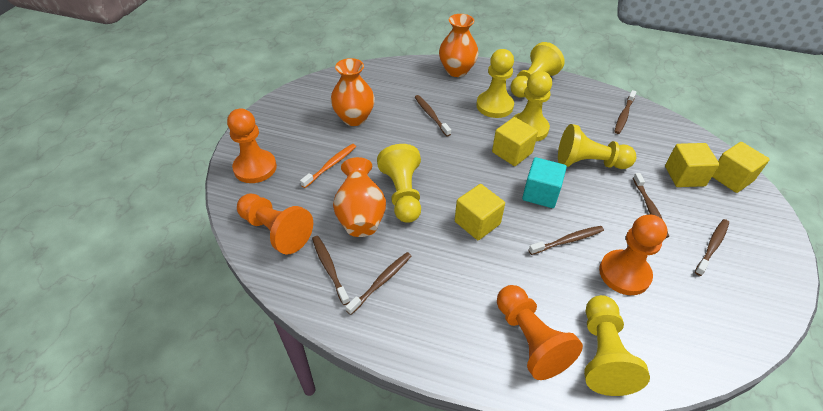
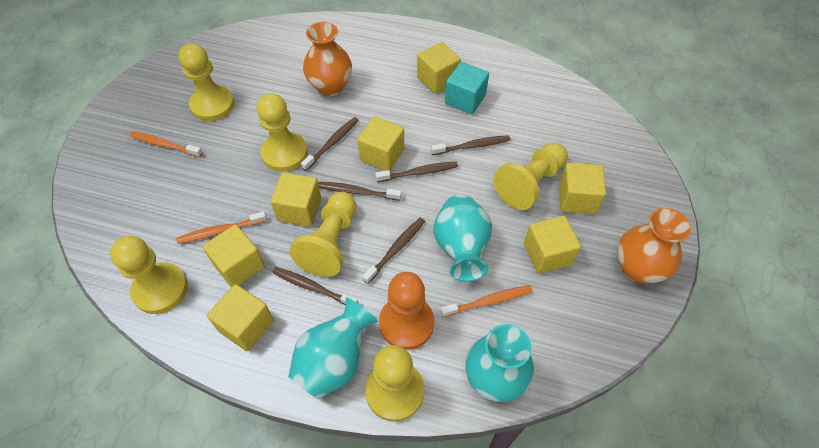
brown toothbrush: [312,236,350,305] [346,252,411,315] [415,95,451,137] [529,226,604,255] [614,90,636,134] [633,173,669,238] [695,219,729,276] = 7 -> [272,267,358,305] [301,117,359,171] [318,182,402,200] [362,218,425,284] [375,161,458,182] [431,135,510,155] = 6
orange pawn: [227,109,277,183] [237,194,313,254] [497,285,583,380] [599,215,667,295] = 4 -> [379,272,434,350] = 1
orange toothbrush: [300,144,356,188] = 1 -> [129,131,203,157] [176,211,267,244] [441,285,533,317] = 3
orange vase: [331,58,375,126] [333,157,386,237] [439,14,478,77] = 3 -> [303,22,352,96] [617,208,691,283] = 2
turquoise vase: none = 0 -> [288,297,378,399] [433,195,492,282] [465,324,534,402] = 3
yellow cube: [455,184,505,240] [492,117,538,166] [665,143,720,187] [712,142,770,193] = 4 -> [203,224,265,287] [207,284,274,351] [271,172,321,227] [358,116,404,171] [417,42,461,94] [524,216,581,274] [559,163,606,214] = 7

